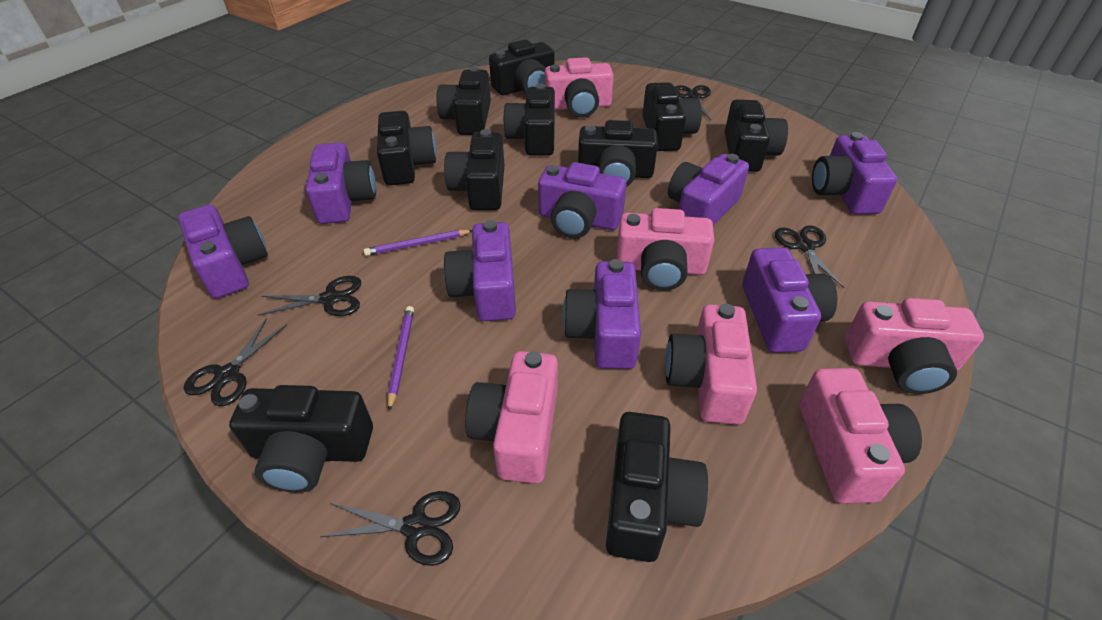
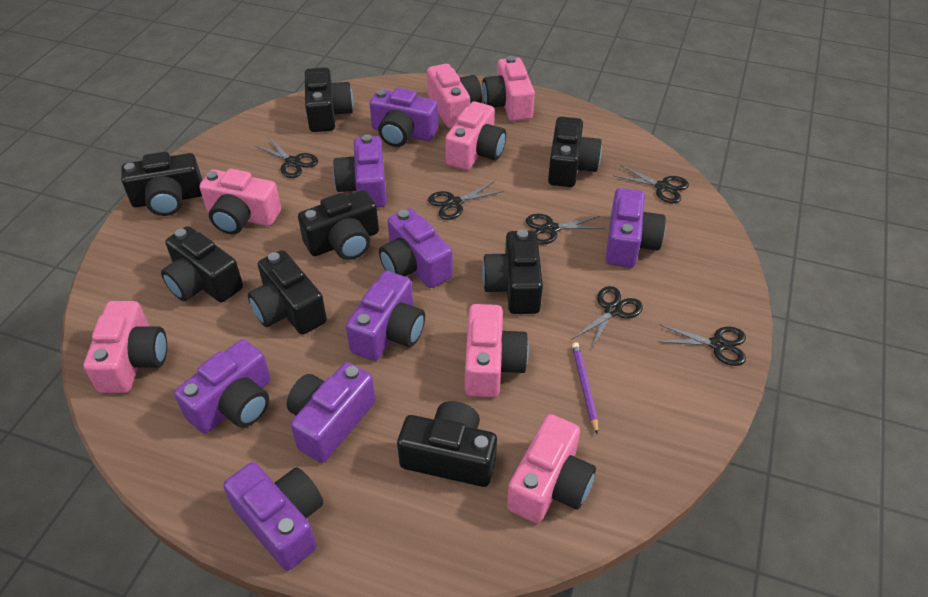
black camera: [229,385,373,493] [377,111,436,185] [437,66,491,135] [444,129,505,210] [489,39,554,95] [503,83,555,156] [578,120,658,187] [606,412,708,562] [642,82,702,151] [725,99,788,172] = 10 -> [121,152,202,216] [161,226,243,302] [248,250,327,335] [298,190,379,260] [305,67,353,132] [397,401,497,487] [482,229,543,314] [548,116,602,187] = 8
black scissors: [184,318,287,406] [258,276,361,316] [320,491,461,566] [675,85,711,120] [775,225,844,288] = 5 -> [255,137,318,178] [428,181,504,220] [526,214,605,245] [572,286,643,350] [614,165,689,203] [657,324,746,366] = 6
pink camera: [465,351,558,484] [545,57,614,118] [616,208,714,291] [665,304,757,425] [799,368,922,504] [845,298,984,394] = 6 -> [84,301,167,393] [199,169,281,234] [427,64,482,128] [445,102,506,170] [465,304,529,397] [482,56,535,121] [507,414,596,523] = 7
purple pencil: [364,230,472,256] [387,306,414,411] = 2 -> [572,342,598,435] = 1

